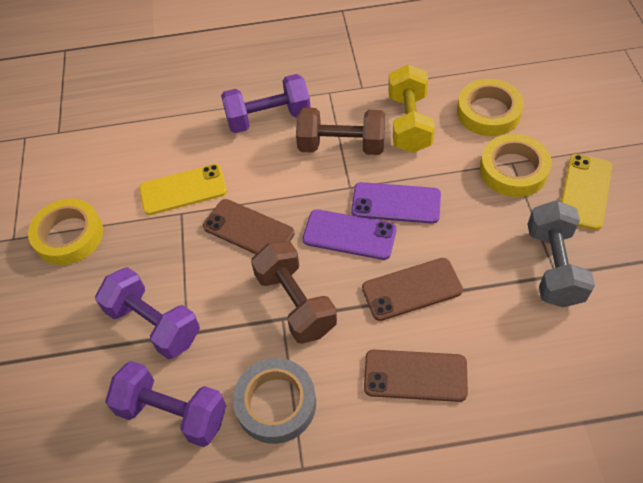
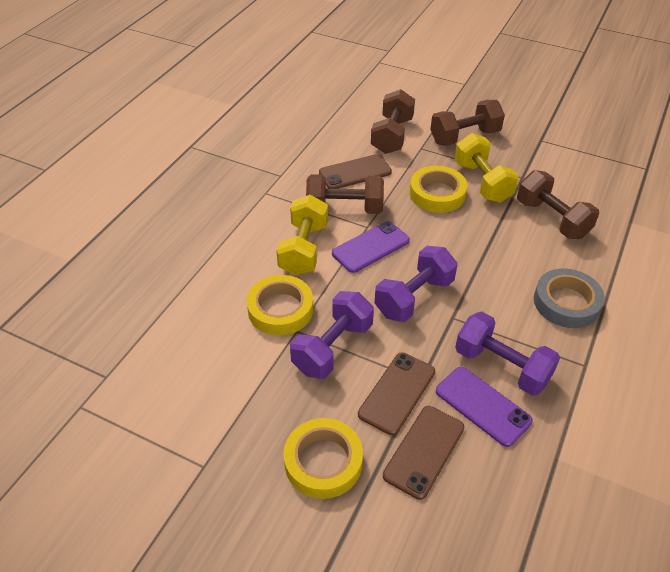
brown dumbbell: [251,241,337,344] [296,108,385,155] = 2 -> [306,174,384,214] [371,89,415,154] [430,100,505,146] [517,170,599,239] = 4
grey dumbbell: [528,201,595,307] = 1 -> none = 0
yellow dumbbell: [388,64,435,153] = 1 -> [276,195,328,276] [454,133,519,203] = 2
yellow phone: [139,164,227,215] [561,154,612,230] = 2 -> none = 0

